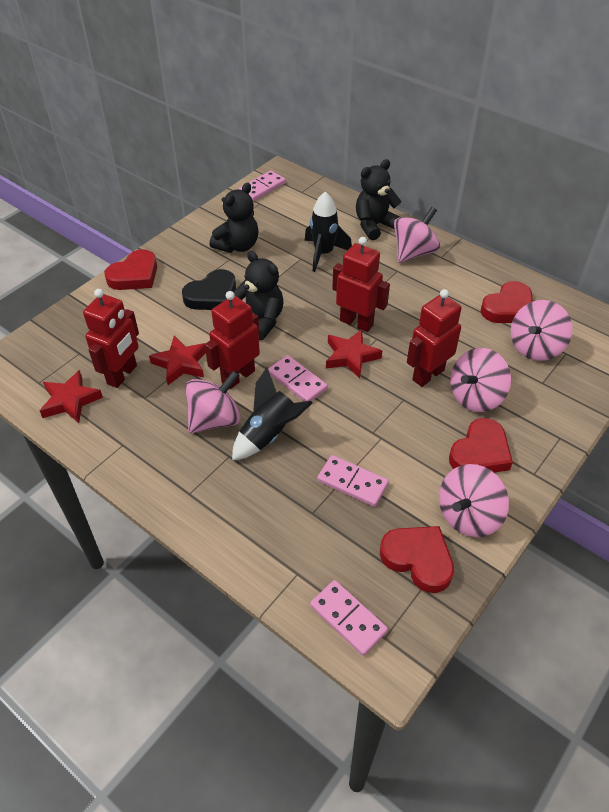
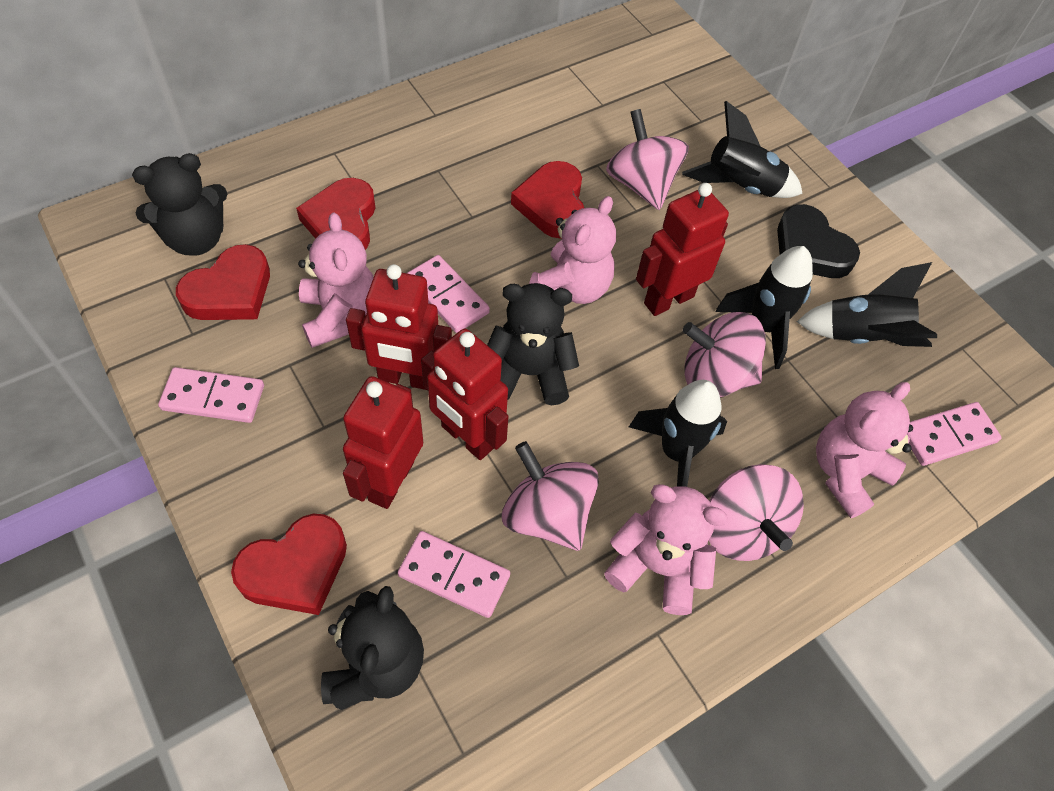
black rocket: [232,367,313,460] [305,191,352,272] = 2 -> [629,380,727,487] [682,101,803,198] [716,246,813,369] [797,262,937,347] = 4
pink spinning top: [185,370,241,434] [394,207,440,263] [439,464,509,537] [450,348,511,412] [511,300,573,361] = 5 -> [502,441,599,551] [606,109,689,210] [683,312,766,397] [709,464,804,561] = 4
pink teddy bear: none = 0 -> [298,212,374,348] [529,196,616,304] [604,484,728,615] [816,382,913,518] = 4
red star: [40,370,103,423] [149,336,206,385] [326,329,382,378] = 3 -> none = 0

